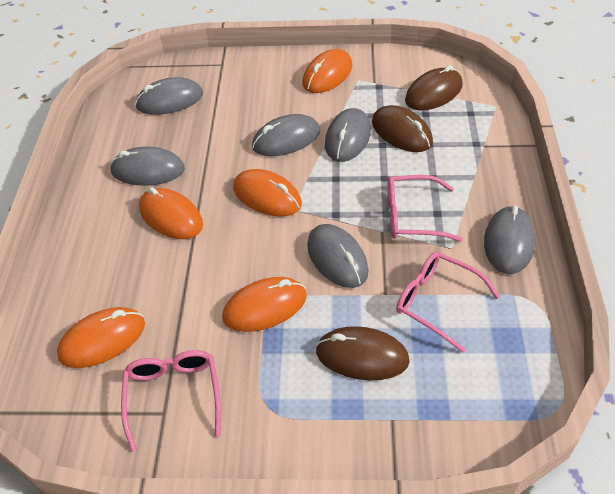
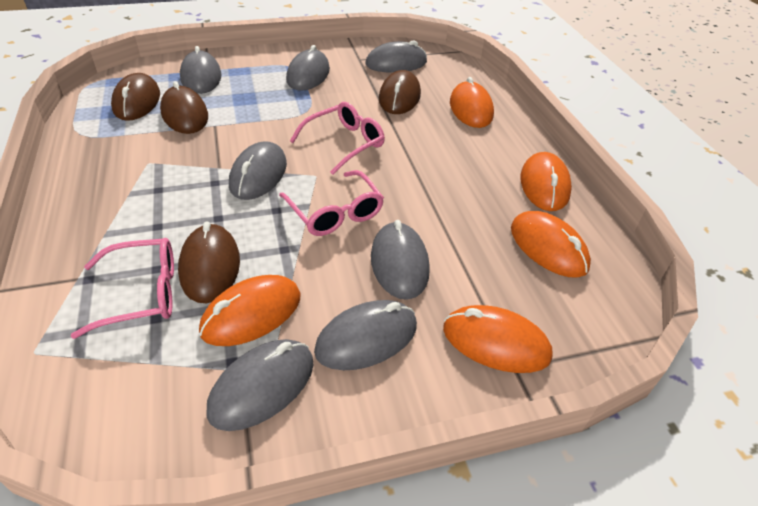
brown mouse: [316,326,409,380] [372,105,433,152] [405,65,463,110] = 3 -> [111,73,160,121] [160,81,208,134] [178,221,240,303] [379,70,421,114] = 4
grey mouse: [110,146,185,186] [135,77,203,115] [252,114,320,156] [307,224,368,288] [325,108,371,162] [484,206,535,274] = 6 -> [180,46,221,94] [206,339,314,431] [229,141,287,200] [286,45,330,91] [314,300,417,370] [365,40,427,73] [371,220,430,300] = 7

